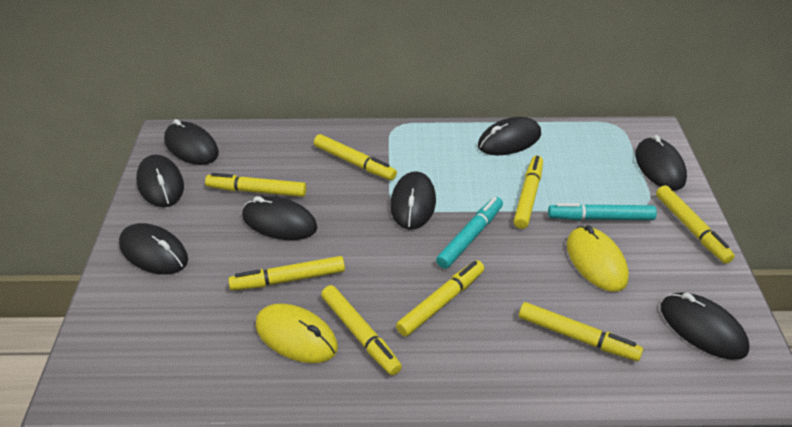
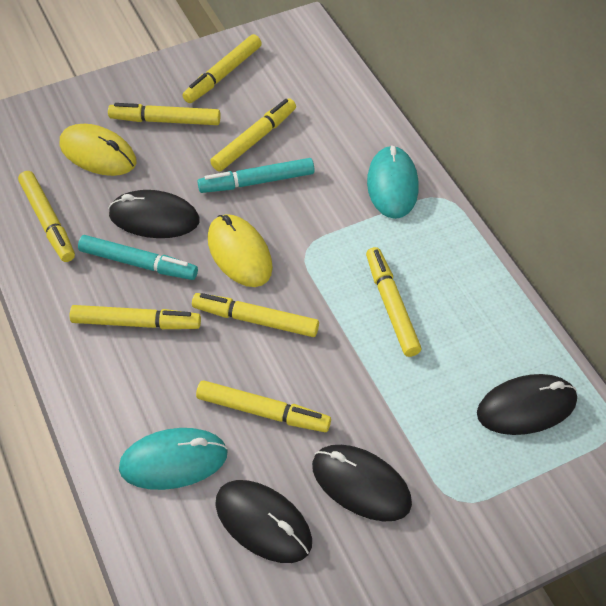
black mouse: [119,223,188,275] [136,155,184,207] [164,119,219,165] [242,196,318,240] [390,171,436,230] [478,117,541,155] [635,135,687,191] [661,292,750,360] = 8 -> [109,190,199,238] [215,480,312,563] [312,445,412,522] [477,374,577,435] = 4
turquoise mouse: none = 0 -> [119,428,228,490] [367,145,419,219] = 2

